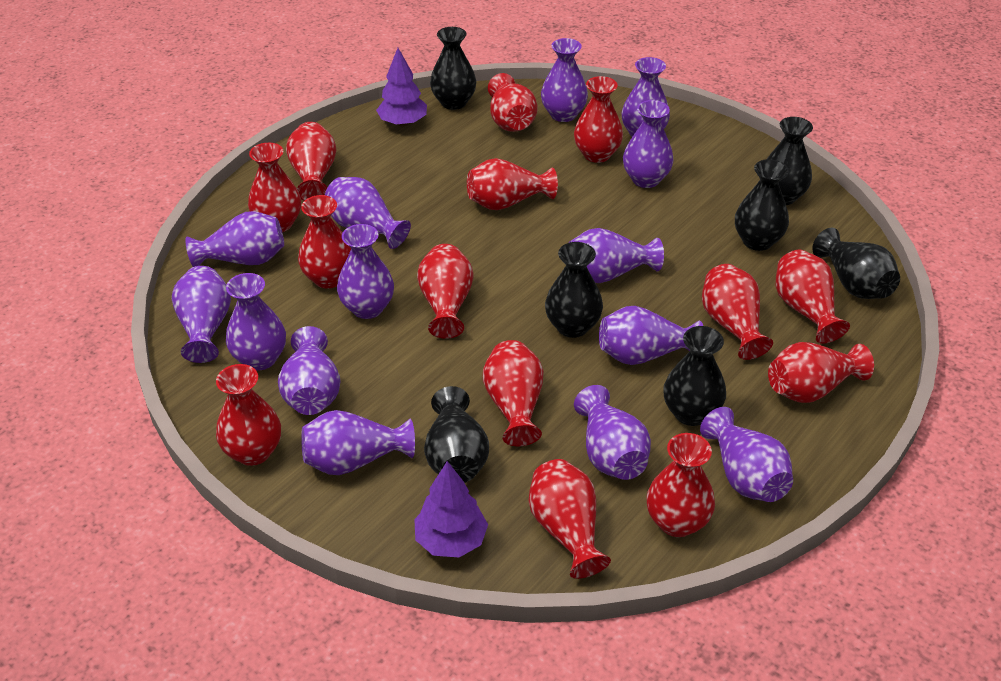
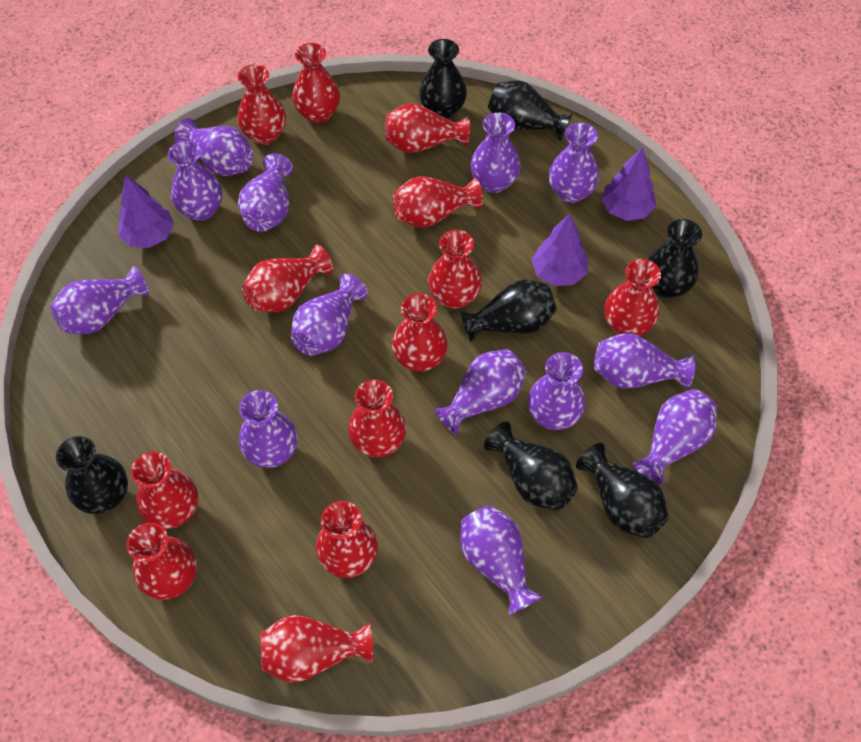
purple tree: [376,48,427,127] [414,461,488,557] = 2 -> [118,175,174,248] [532,213,588,286] [601,147,656,221] = 3
purple vase: [172,266,231,363] [185,211,284,267] [226,273,286,370] [278,326,341,415] [301,410,415,475] [325,177,411,249] [337,224,394,319] [541,38,588,122] [569,228,664,283] [574,385,651,480] [599,306,703,365] [622,57,670,137] [623,100,674,188] [700,407,793,502] = 14 -> [50,266,149,334] [168,141,222,221] [174,118,253,176] [238,153,293,232] [239,390,298,468] [291,274,368,356] [434,349,526,436] [460,505,543,615] [471,112,521,193] [528,352,586,430] [549,123,599,203] [594,333,696,389] [633,389,717,485] = 13
red vase: [216,364,281,466] [248,143,301,232] [286,122,336,201] [298,195,351,289] [417,244,473,339] [467,158,558,210] [483,340,544,446] [488,73,538,132] [528,459,611,579] [574,76,623,163] [646,433,715,537] [702,264,773,360] [768,342,874,403] [776,250,850,344] = 14 -> [127,523,197,600] [131,451,198,529] [237,64,286,145] [242,245,333,312] [260,615,373,683] [292,43,340,123] [316,501,378,578] [348,380,406,457] [385,103,470,153] [392,293,448,372] [393,176,483,228] [428,230,482,309] [604,259,661,336] = 13

